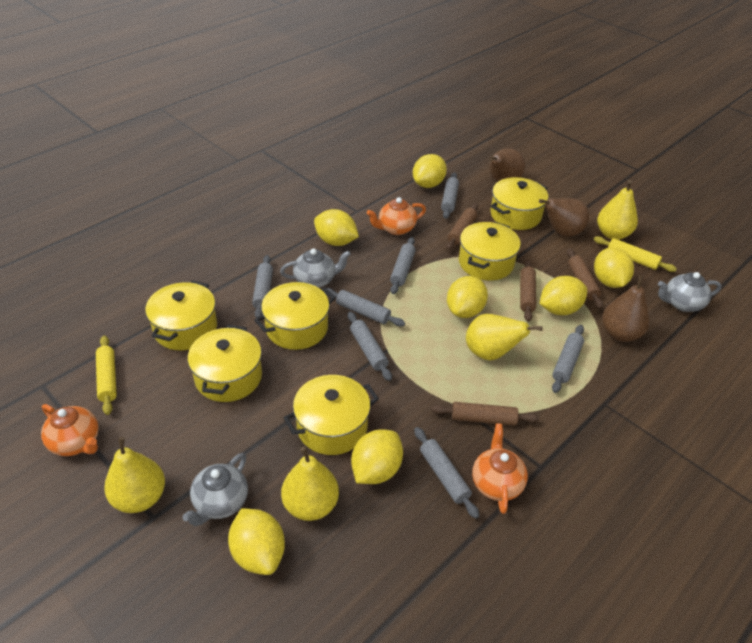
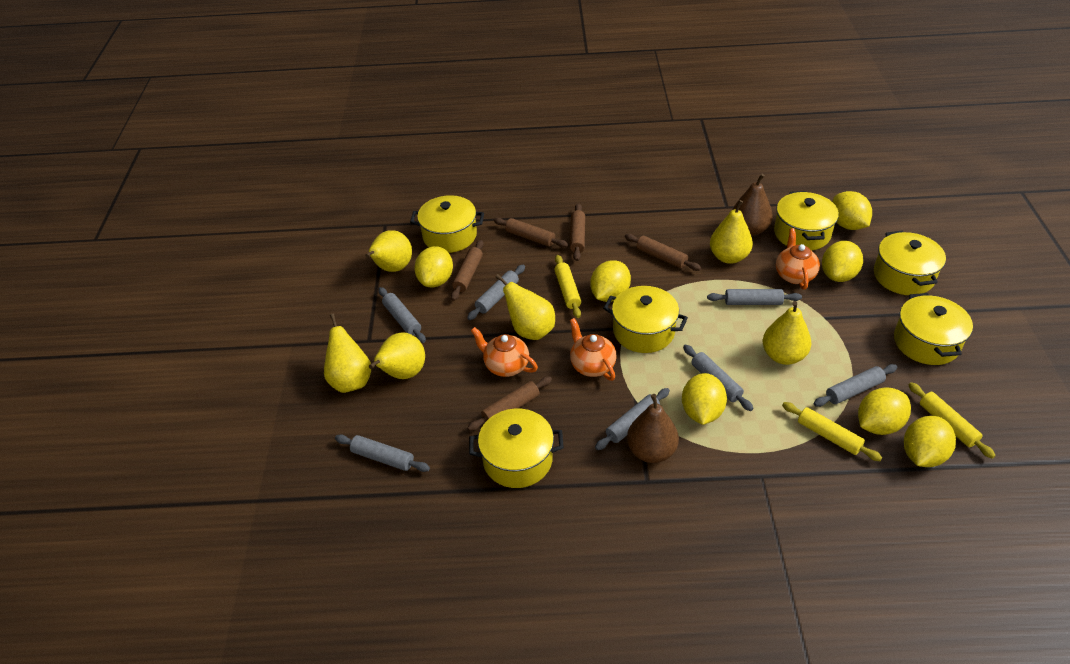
brown pear: [489,148,525,182] [539,198,589,237] [602,275,650,342] = 3 -> [627,394,679,463] [732,174,773,236] = 2
brown rolling pin: [431,402,539,426] [446,203,478,250] [520,259,536,322] [567,248,603,309] = 4 -> [451,240,484,301] [467,376,552,431] [494,218,568,247] [570,203,585,261] [625,234,701,271] = 5
grey teapot: [182,453,248,526] [280,248,351,288] [658,272,722,312] = 3 -> none = 0
yellow pear: [104,437,165,513] [281,447,339,521] [466,314,543,361] [597,180,638,240] = 4 -> [324,314,371,393] [365,230,412,272] [369,332,425,379] [495,274,555,340] [710,200,753,264] [763,301,811,365] = 6
yellow rolling pin: [96,336,117,415] [594,236,677,272] = 2 -> [554,255,581,318] [782,402,882,461] [909,382,996,459] = 3

